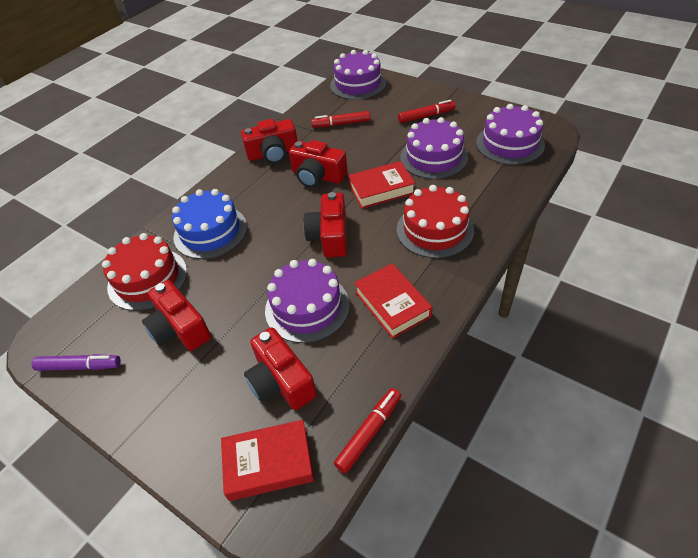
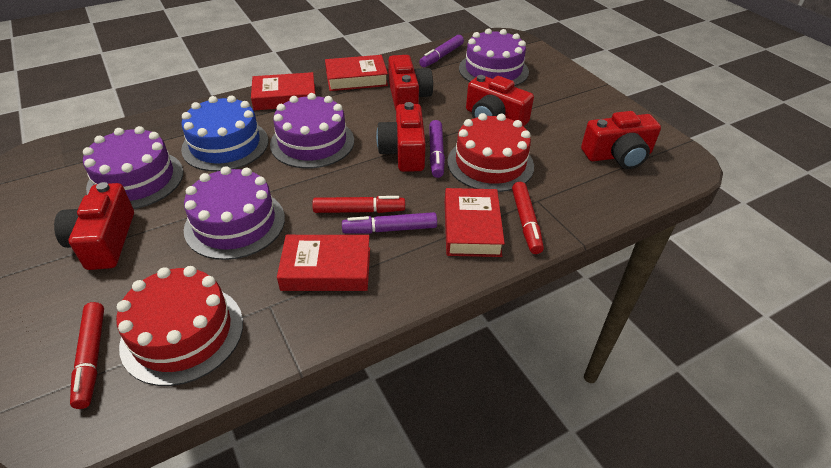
purple marker: [32,354,121,371] = 1 -> [342,212,437,234] [419,35,464,67] [429,120,445,178] = 3
red book: [221,420,314,501] [348,161,416,209] [354,263,432,339] = 3 -> [251,72,316,111] [277,235,370,291] [325,55,388,91] [445,188,505,257] = 4

